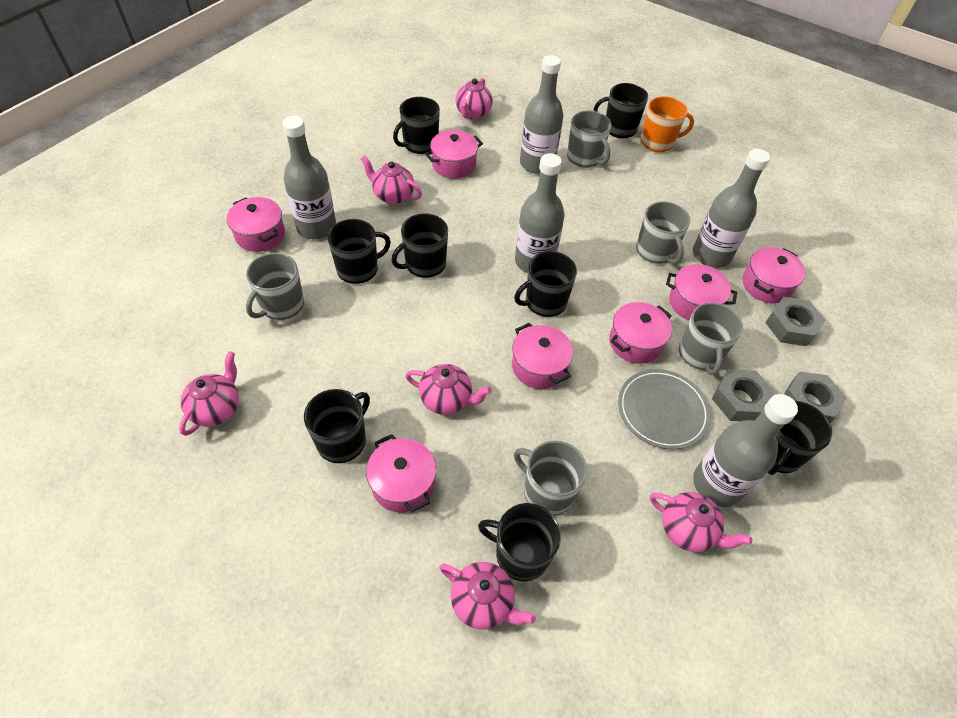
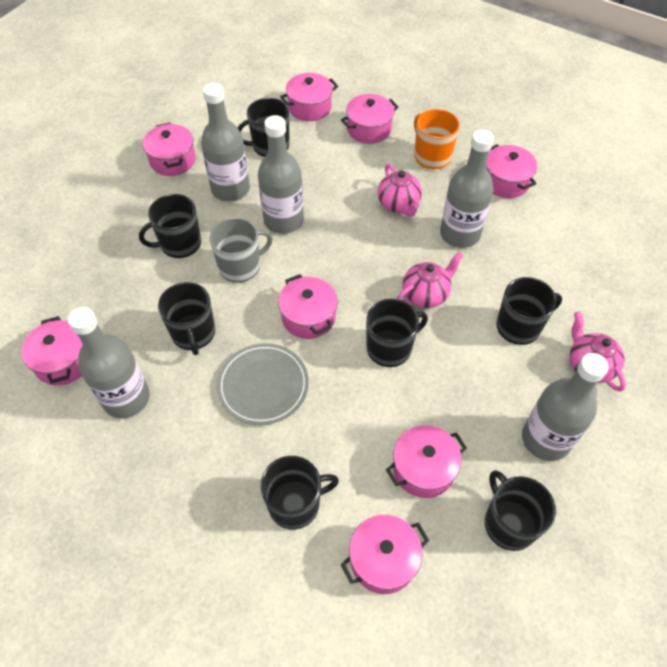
black mug: [304,389,370,463] [328,219,391,284] [391,213,448,278] [393,97,440,154] [478,503,561,582] [514,251,577,317] [594,83,648,138] [768,401,832,475] = 8 -> [139,194,201,258] [158,282,215,355] [238,98,289,157] [260,456,339,530] [366,299,428,367] [485,470,556,551] [496,277,562,345] = 7
grey mug: [246,253,304,320] [514,441,587,516] [567,110,611,168] [636,201,690,264] [679,303,743,375] = 5 -> [209,217,273,283] = 1
grey nut: [712,369,775,421] [765,297,825,346] [784,372,847,423] = 3 -> none = 0
pink pot: [227,197,285,252] [366,434,436,512] [425,130,483,179] [512,323,573,389] [609,302,672,364] [666,264,737,320] [743,247,806,304] = 7 -> [21,316,83,385] [143,123,196,176] [278,274,337,339] [280,73,338,121] [340,515,429,594] [341,94,399,144] [386,425,467,498] [486,144,537,198] = 8
pink teapot: [179,351,239,436] [361,156,422,204] [405,364,492,415] [439,562,536,630] [456,78,493,119] [650,492,752,552] = 6 -> [378,164,422,217] [397,252,463,308] [570,312,626,392] = 3

